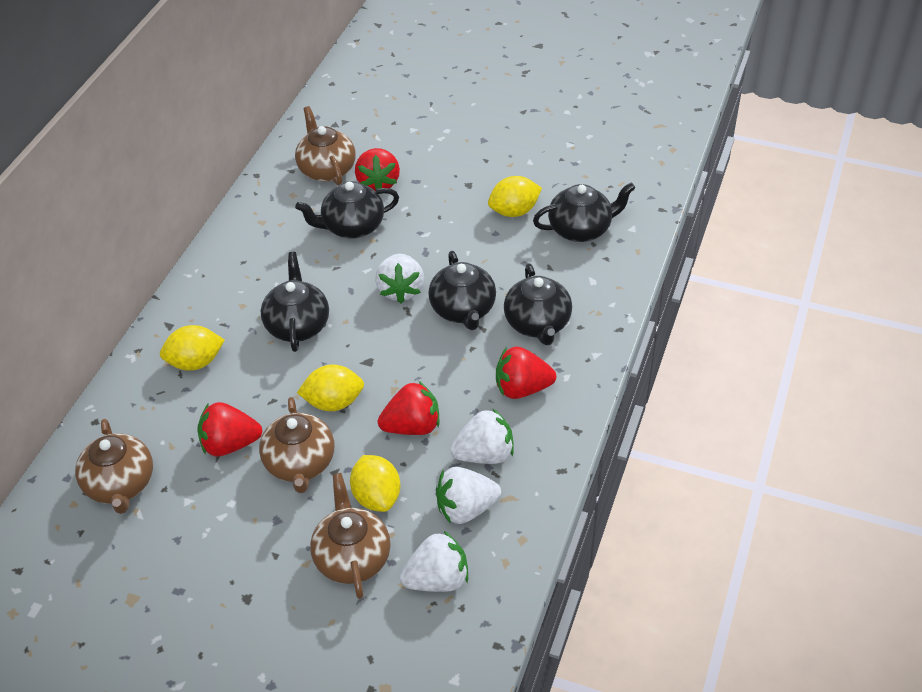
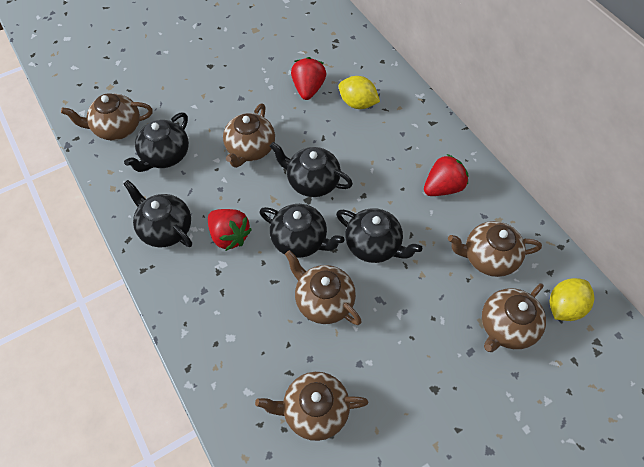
brown teapot: [75,419,153,514] [259,397,334,493] [295,106,356,185] [310,473,391,599] = 4 -> [61,93,153,141] [223,104,275,168] [255,372,368,441] [285,250,362,325] [448,221,542,277] [482,283,546,352] = 6
red strawberry: [197,402,263,457] [355,148,400,191] [378,381,439,435] [496,347,556,399] = 4 -> [208,209,252,251] [291,57,326,100] [424,154,468,196] = 3
white strawberry: [375,254,424,304] [400,531,468,592] [436,467,501,524] [450,408,514,464] = 4 -> none = 0
yellow lemon: [160,325,225,371] [297,364,364,411] [350,455,400,512] [488,176,542,217] = 4 -> [339,76,380,109] [549,278,595,321] = 2

